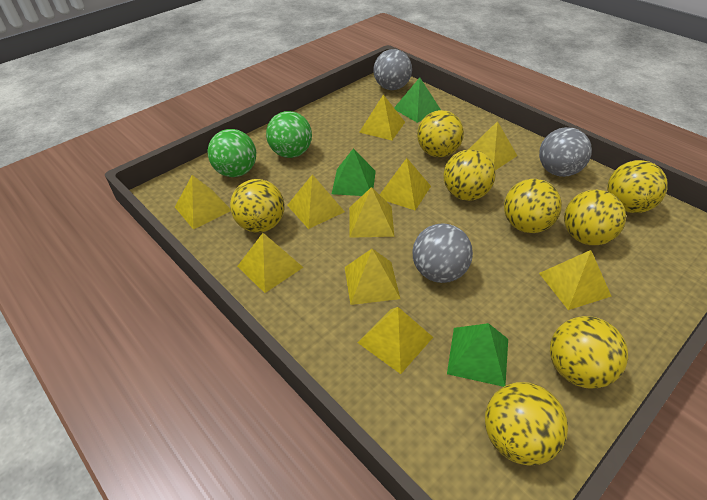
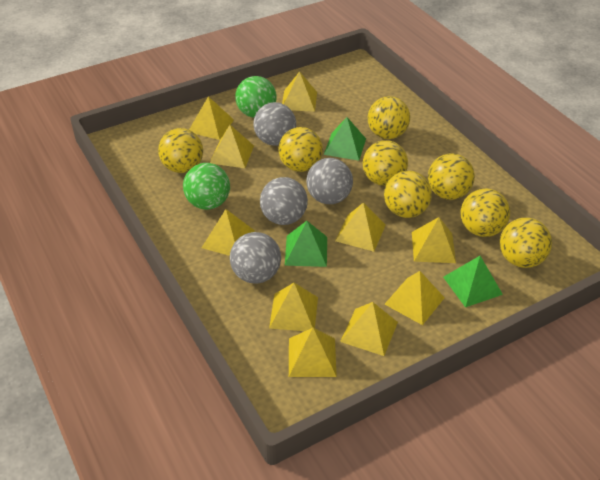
grey ball: [373,49,412,90] [412,223,473,283] [539,127,592,177] = 3 -> [230,232,281,283] [253,102,296,146] [260,177,308,225] [307,158,353,204] = 4

